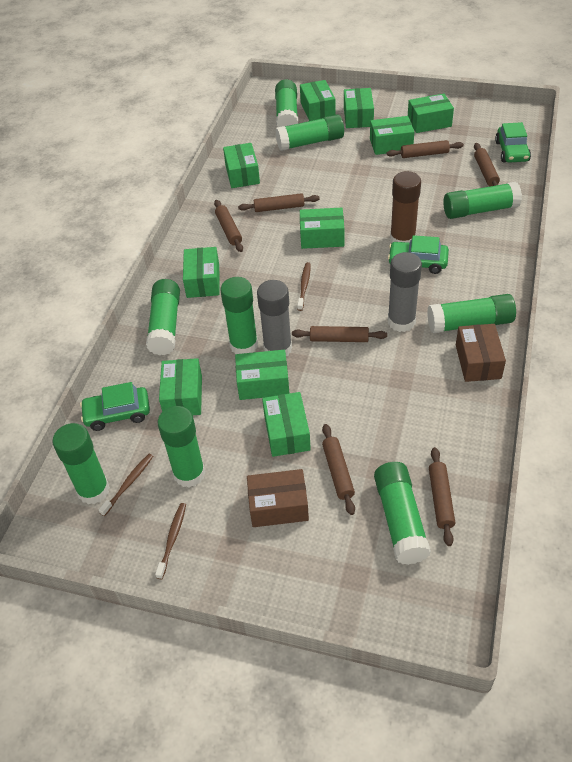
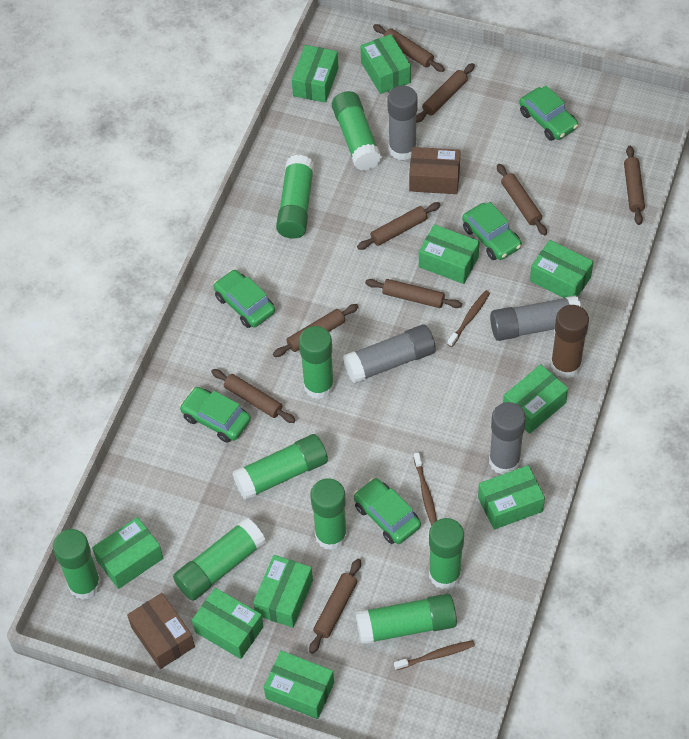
brown rolling pin: [214,200,243,252] [238,193,320,212] [292,326,387,342] [322,424,355,515] [387,140,464,158] [429,447,455,546] [474,143,500,186] = 7 -> [211,369,296,423] [273,304,358,357] [309,559,361,654] [357,202,441,250] [365,279,462,308] [373,24,445,72] [416,63,475,123] [497,164,547,235] [624,146,645,225] = 9
green car: [80,382,150,431] [388,235,449,274] [495,122,531,163] = 3 -> [180,387,251,443] [214,270,275,328] [354,478,421,544] [462,202,522,260] [519,86,578,141] = 5
grey glue stick: [257,280,292,356] [388,252,422,332] = 2 -> [343,324,436,384] [388,86,418,161] [489,402,526,475] [490,295,581,341] = 4

